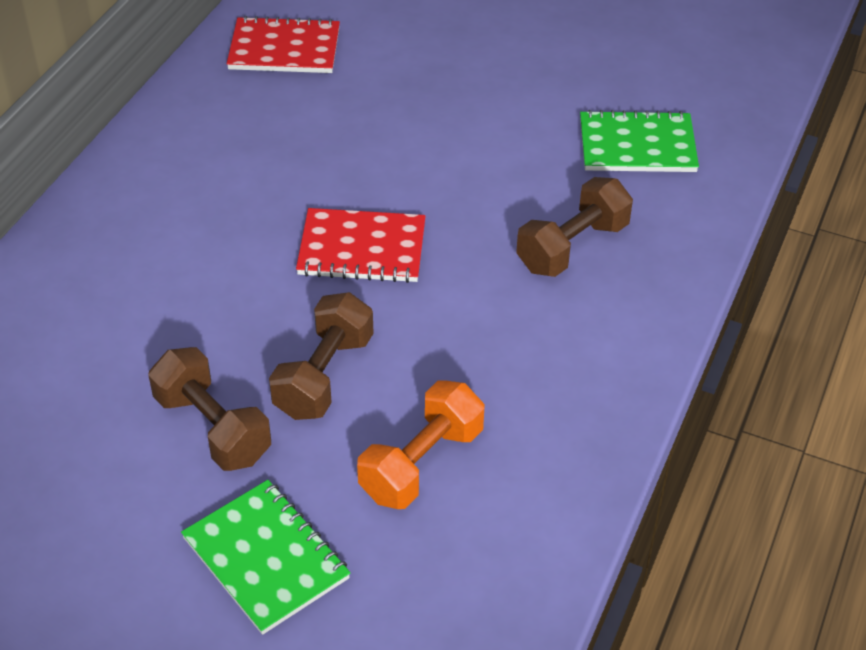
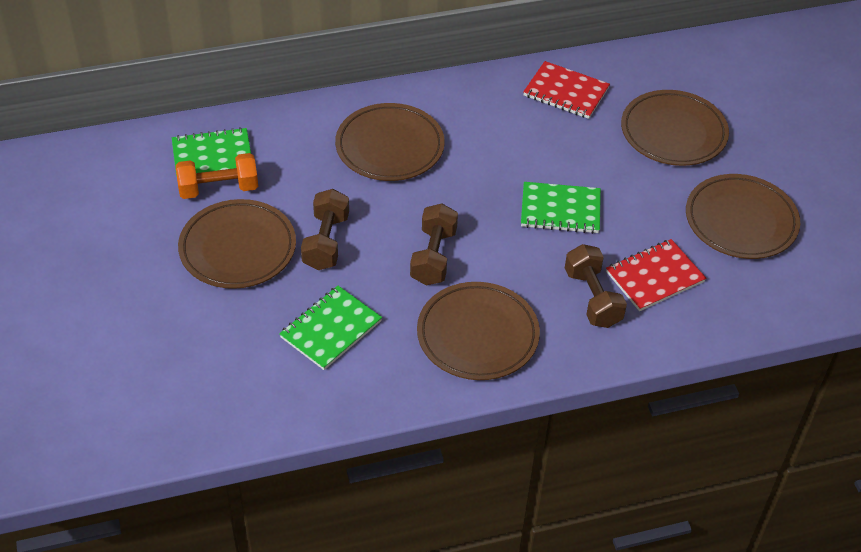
brown plate: none = 0 -> [178,199,296,289] [335,103,445,181] [417,282,540,380] [621,90,729,166] [686,174,800,259] = 5
green notebook: [181,480,351,635] [580,110,699,172] = 2 -> [172,127,251,177] [279,286,382,370] [521,182,601,234] = 3

